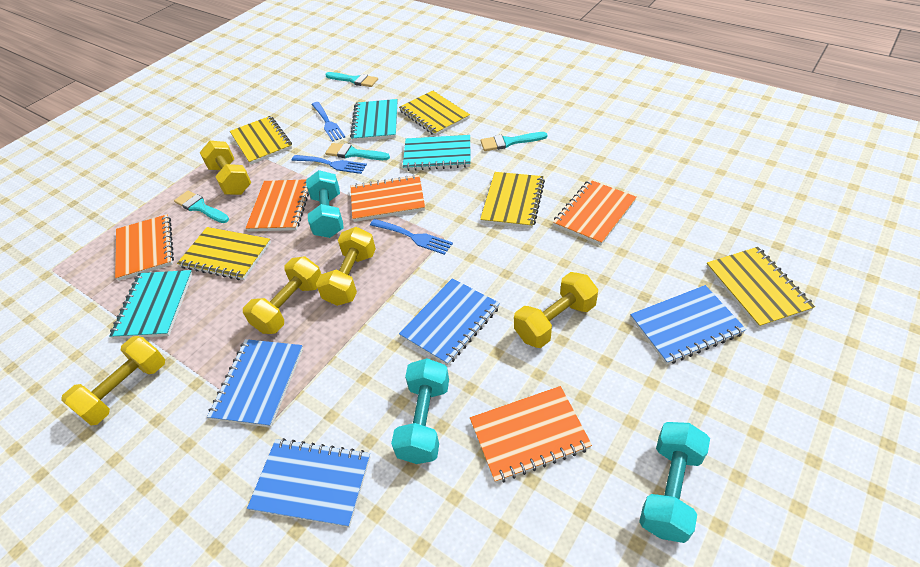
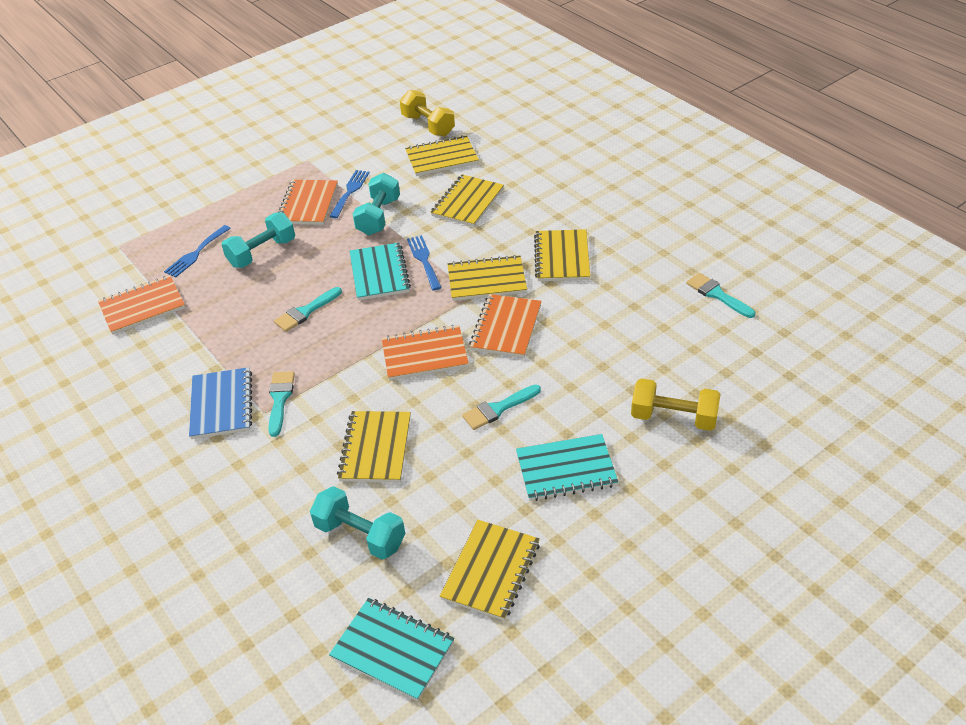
blue notebook: [207,339,303,427] [247,438,370,528] [399,278,500,366] [630,285,746,365] = 4 -> [189,367,252,439] = 1
orange notebook: [115,214,174,281] [246,179,309,231] [351,175,425,222] [470,386,592,483] [553,179,637,245] = 5 -> [98,275,185,335] [278,180,338,225] [381,325,469,380] [469,294,542,358] = 4
yellow dumbbell: [61,336,165,426] [200,141,251,195] [243,256,321,334] [316,227,376,306] [514,272,598,348] = 5 -> [400,90,455,136] [631,378,721,431] = 2
yellow notebook: [177,227,271,280] [230,116,292,165] [399,91,470,136] [480,172,545,228] [706,247,815,328] = 5 -> [337,411,411,482] [405,135,479,176] [430,175,504,227] [440,520,540,621] [447,255,527,301] [534,229,590,281] = 6

